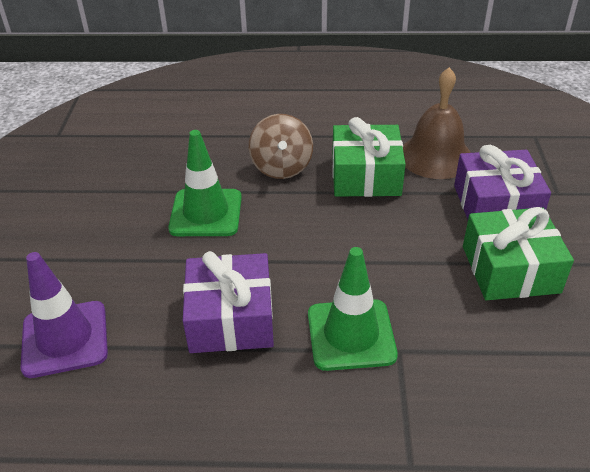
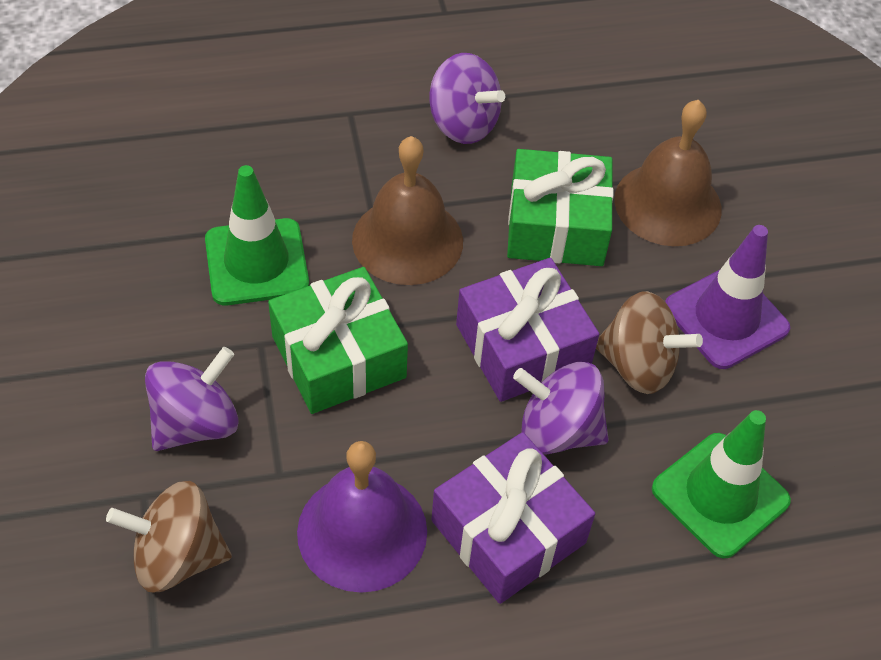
brown bell: [403,67,471,179] = 1 -> [352,136,463,285] [614,100,722,246] = 2
brown spinning top: [249,114,313,179] = 1 -> [106,481,232,592] [596,291,703,394] = 2
purple bell: none = 0 -> [297,441,427,593] = 1
purple spinning top: none = 0 -> [145,347,239,451] [429,53,505,144] [513,362,609,455] = 3

